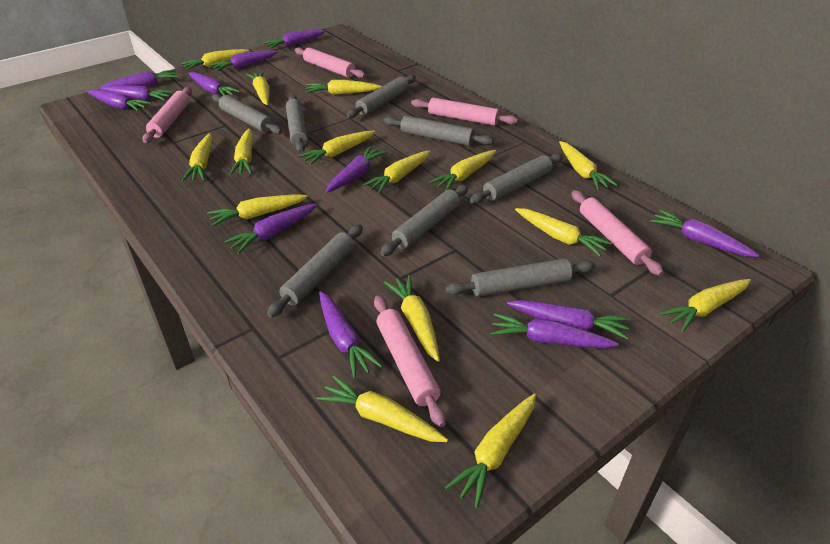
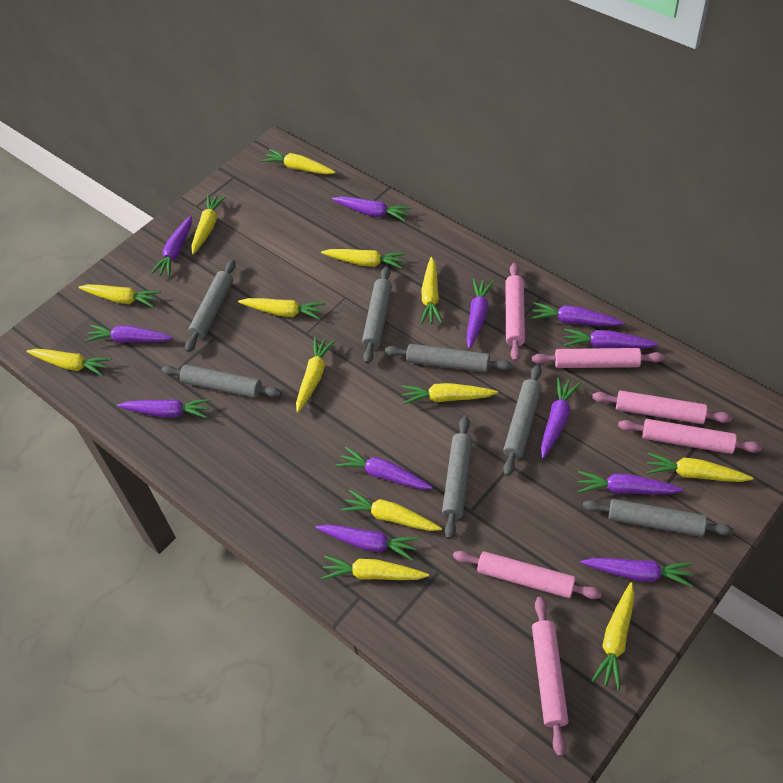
grey rolling pin: [212,94,282,135] [267,224,363,318] [286,95,308,153] [347,75,416,118] [380,185,468,256] [383,116,494,146] [446,259,595,297] [470,153,563,204] = 8 -> [161,364,281,398] [185,259,236,352] [362,266,392,364] [385,344,513,373] [442,416,473,539] [503,365,542,476] [583,499,734,537] = 7
pink rolling pin: [142,87,192,143] [295,47,365,78] [374,295,446,427] [411,98,518,126] [572,190,664,276] = 5 -> [453,551,602,599] [505,263,525,361] [532,348,665,368] [532,597,569,756] [592,391,732,424] [618,419,762,454] = 6
yellow carrot: [181,49,250,70] [182,133,213,182] [207,194,308,227] [229,129,253,176] [246,71,269,105] [299,131,375,165] [306,80,382,95] [316,376,448,442] [362,150,431,194] [384,275,440,362] [429,150,496,191] [445,394,536,508] [515,208,612,256] [559,141,617,190] [660,279,751,332] = 15 -> [26,348,111,376] [78,284,161,307] [191,195,226,254] [238,298,325,320] [261,149,335,174] [296,337,335,413] [321,249,406,269] [321,556,429,580] [341,490,442,531] [402,383,498,405] [420,257,443,324] [592,582,635,690] [646,453,754,482] = 13

